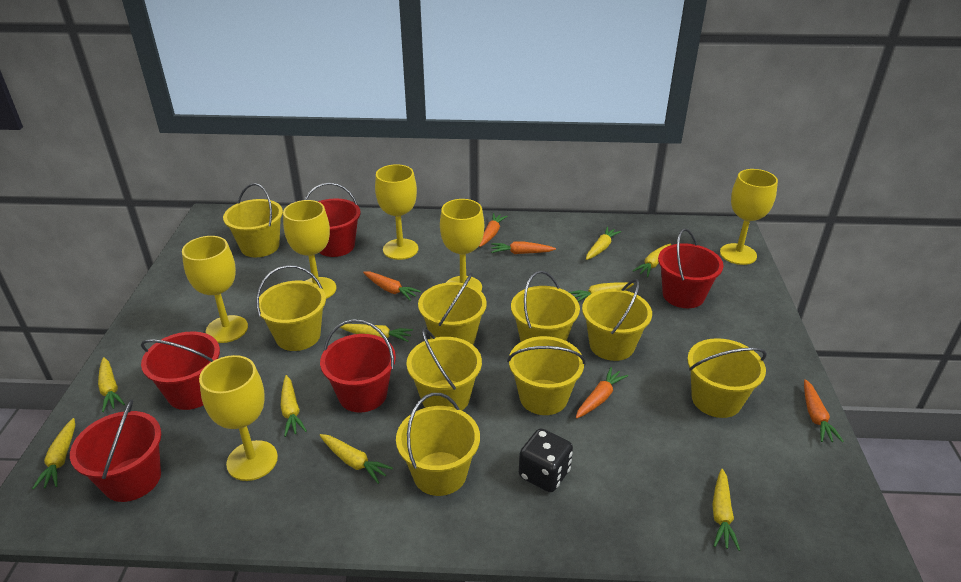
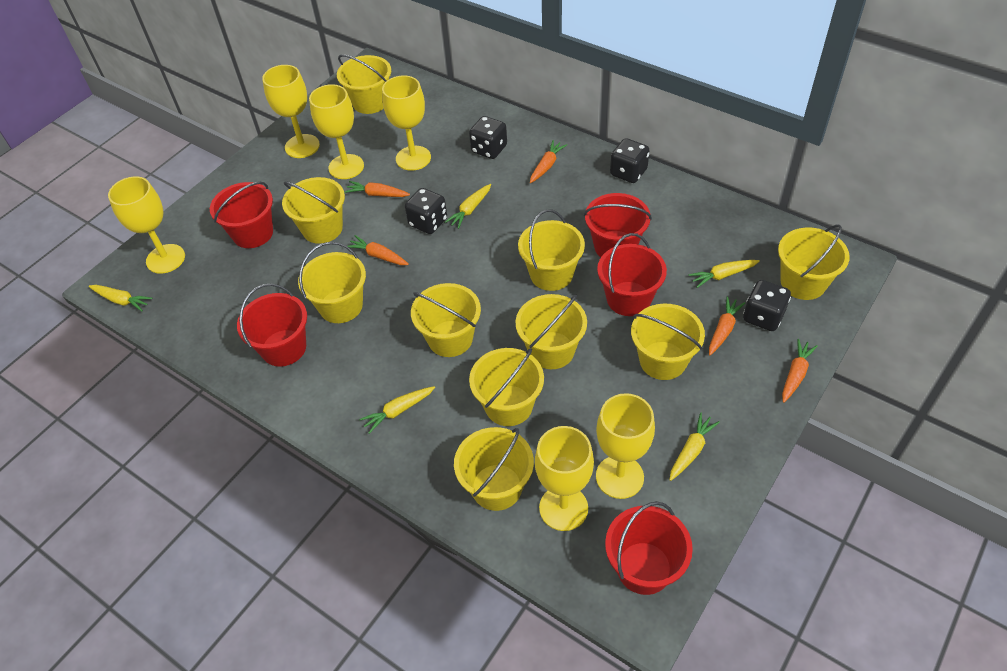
black dice: [519,429,573,492] = 1 -> [405,188,447,234] [469,116,507,159] [610,138,650,183] [743,280,791,331] = 4
yellow bucket: [223,183,283,257] [256,265,326,351] [396,393,480,496] [407,328,482,411] [418,273,487,345] [507,336,585,415] [511,271,580,342] [582,279,652,361] [687,338,767,418] = 9 -> [282,177,345,244] [298,242,366,323] [337,54,391,114] [411,283,481,357] [454,427,534,511] [469,348,544,426] [515,294,587,369] [518,210,585,291] [631,304,705,380] [778,224,850,300] = 10
yellow carrot: [32,418,75,490] [98,357,125,412] [280,375,307,437] [319,434,393,484] [340,324,413,342] [569,282,634,302] [586,227,621,260] [633,243,671,277] [712,469,740,551] = 9 -> [89,285,153,311] [359,386,435,434] [445,184,491,229] [669,412,720,481] [689,260,760,288] = 5

